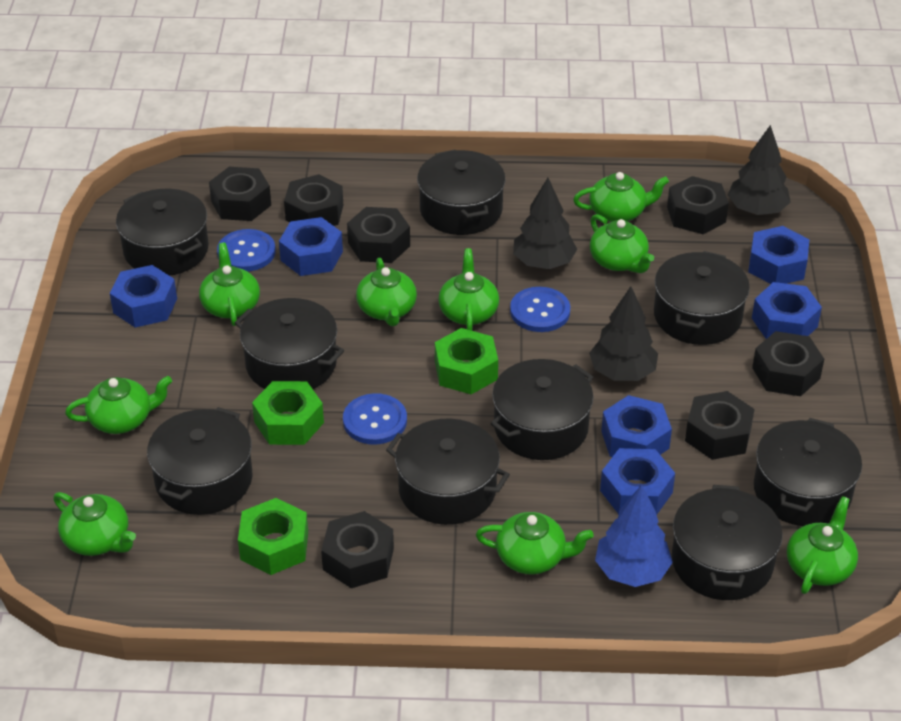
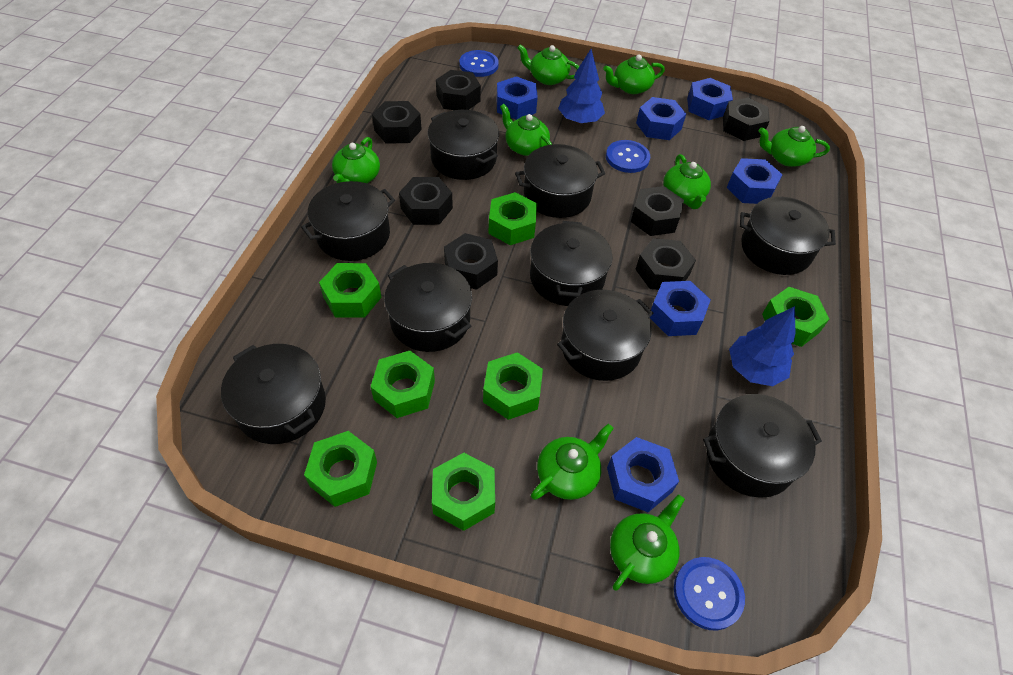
black tree: [513,178,577,269] [589,286,658,381] [728,125,791,215] = 3 -> none = 0
blue tree: [595,485,673,587] = 1 -> [558,49,605,124] [729,306,795,386] = 2
green nut: [238,498,308,575] [252,381,324,445] [435,328,498,394] = 3 -> [304,431,377,507] [319,263,382,318] [370,351,435,418] [432,453,495,531] [483,352,543,420] [488,192,537,245] [762,287,829,347] = 7
green teapot: [53,492,136,556] [65,376,172,434] [199,243,260,326] [356,258,417,326] [438,248,499,331] [476,512,594,574] [573,172,669,222] [590,214,654,273] [787,496,858,594] = 9 -> [332,137,380,183] [500,104,552,156] [518,44,579,85] [531,424,614,500] [603,55,665,94] [610,494,685,591] [663,154,711,209] [759,126,830,167] = 8

